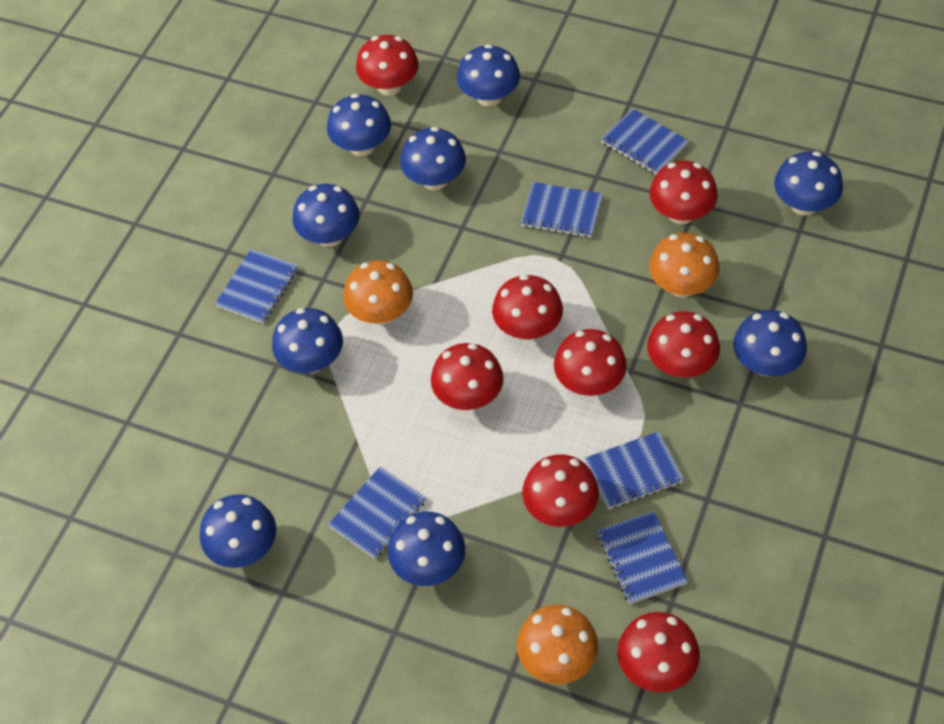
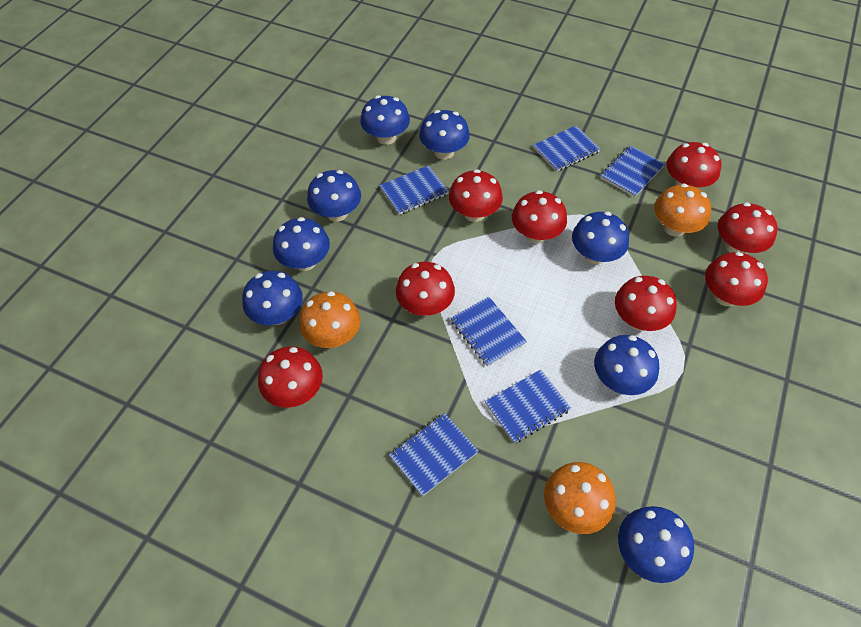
blue mushroom: [200,494,276,568] [272,308,343,373] [292,184,360,247] [327,94,391,156] [388,512,465,586] [400,127,466,190] [457,44,520,107] [733,310,807,376] [774,151,843,216] = 9 -> [242,271,303,325] [273,217,330,271] [307,170,361,222] [360,95,410,145] [419,110,470,160] [572,211,629,264] [594,335,659,395] [618,506,694,583] = 8

